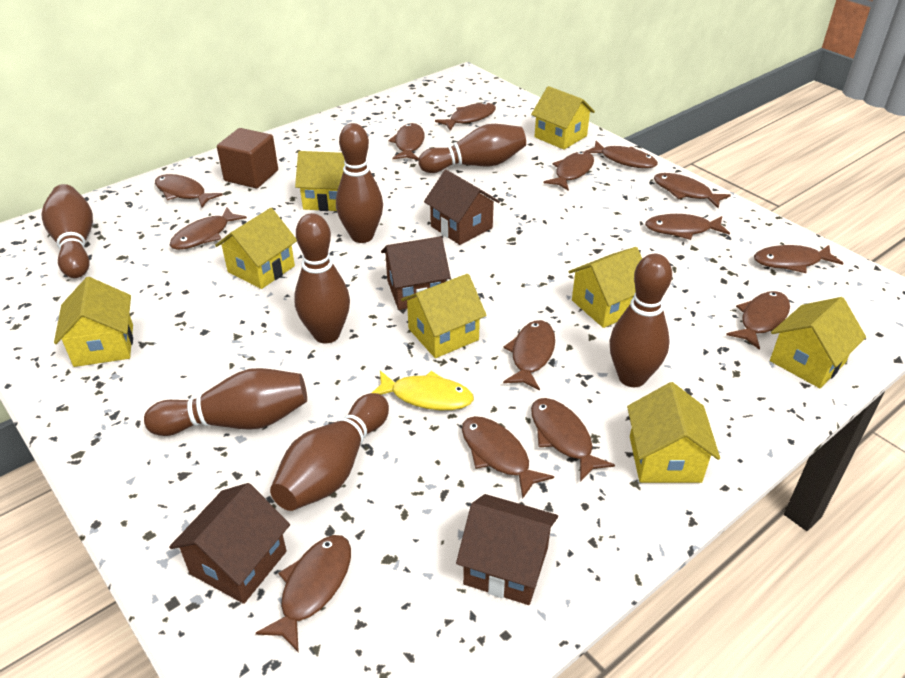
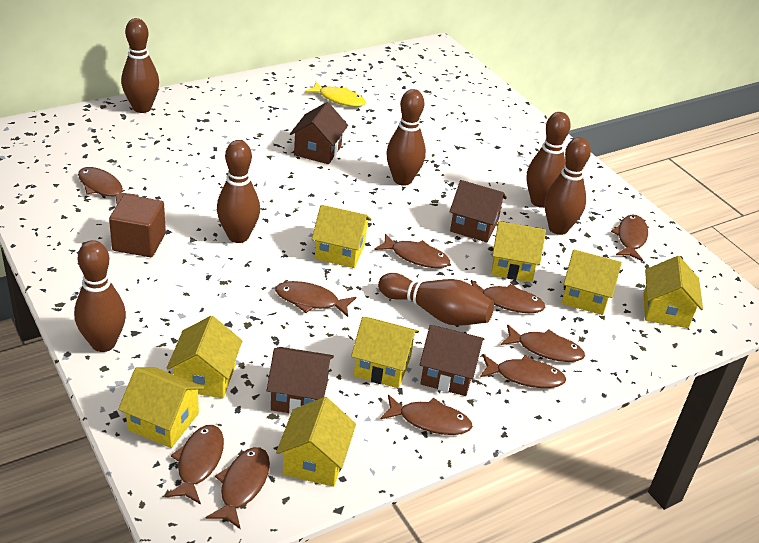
brown fish: [155,174,223,207] [170,207,247,250] [256,535,351,653] [388,123,425,160] [435,102,496,131] [462,416,554,498] [503,320,555,391] [531,398,615,482] [544,151,594,191] [585,141,658,168] [645,214,730,240] [654,173,731,208] [726,291,790,350] [754,245,843,273] = 14 -> [78,167,139,204] [165,425,224,504] [206,447,270,529] [275,281,356,317] [374,234,450,268] [381,395,473,435] [471,280,546,313] [480,354,566,388] [501,324,585,362] [611,215,648,262] = 10

